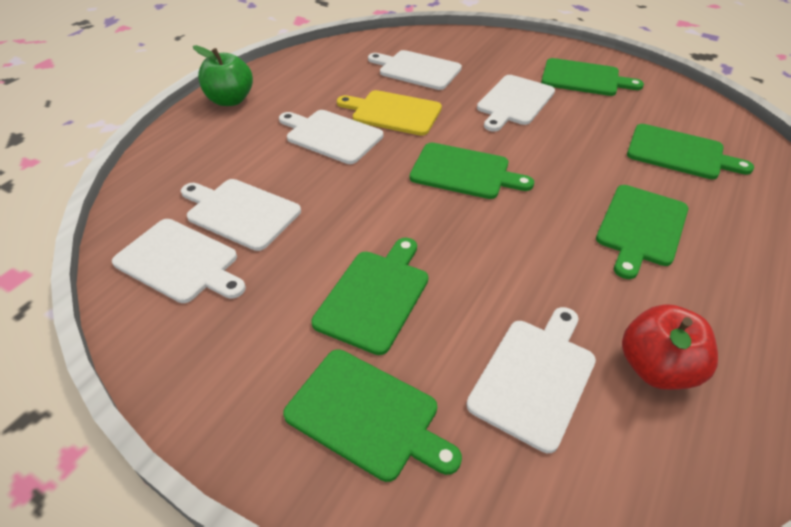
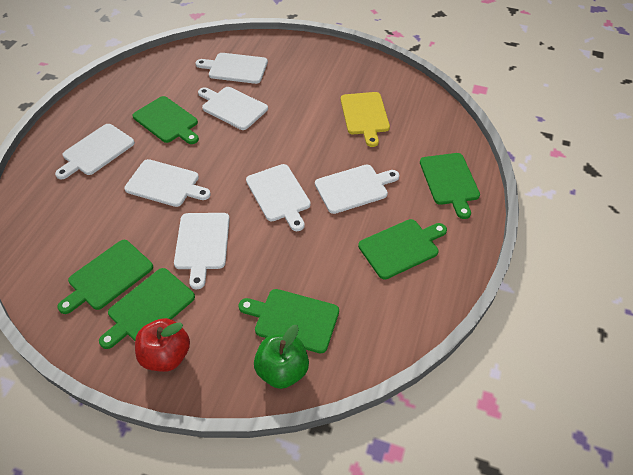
white cutting board: [112,219,246,303] [181,179,301,251] [279,110,383,164] [368,50,462,90] [467,307,596,453] [477,75,555,132] = 6 -> [55,124,135,179] [124,159,211,207] [174,213,230,289] [195,53,268,84] [198,87,268,130] [246,164,311,231] [315,165,399,214] = 7

